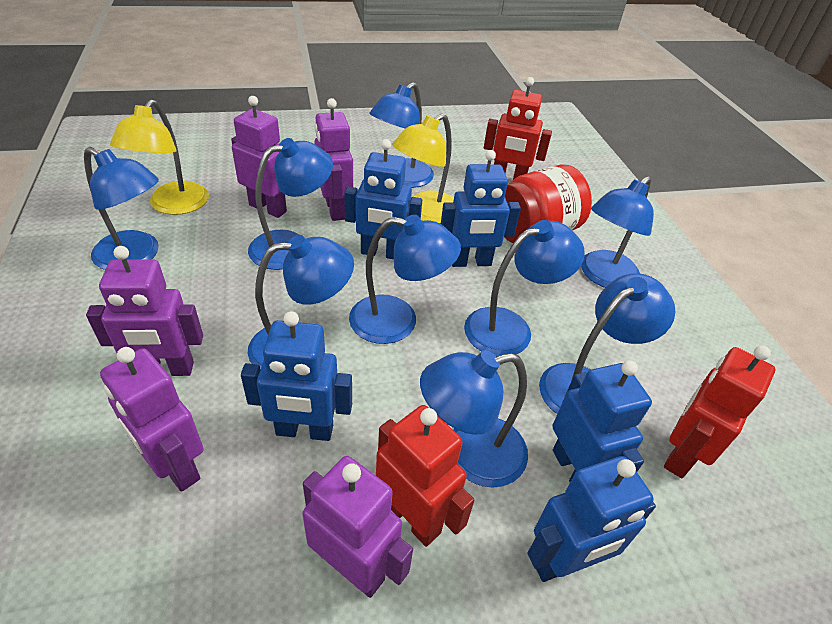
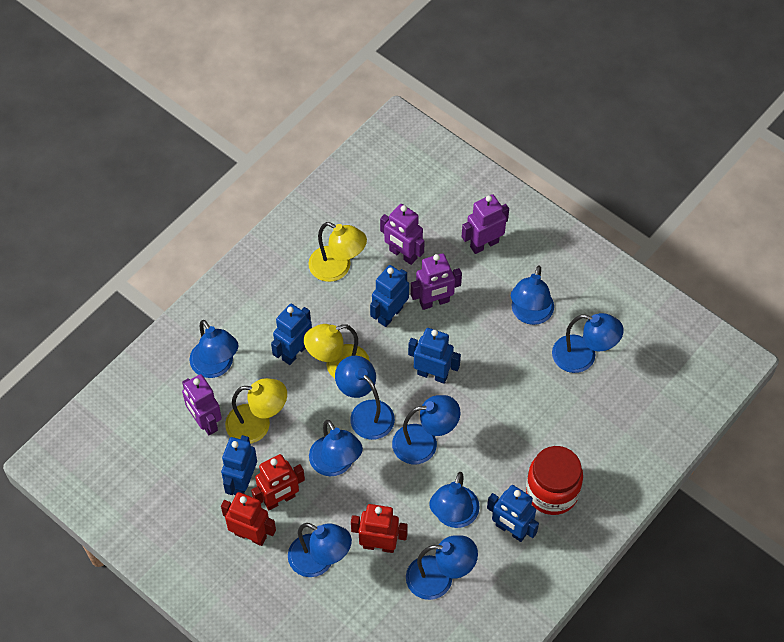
purple robot: [86,246,203,376] [100,347,204,492] [231,96,287,218] [302,456,413,598] [314,98,353,221] = 5 -> [182,374,222,435] [380,204,425,265] [411,253,462,310] [462,194,509,254] = 4
yellow lamp: [110,100,209,215] [392,114,454,224] = 2 -> [225,378,287,444] [304,324,370,379] [308,222,367,282] = 3

